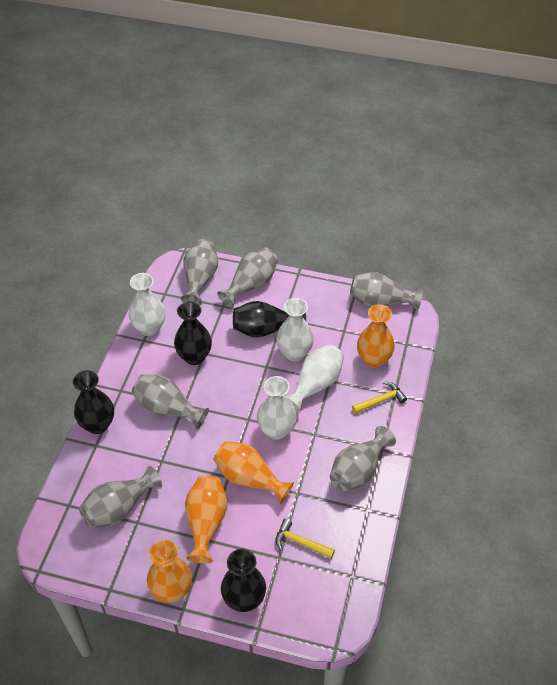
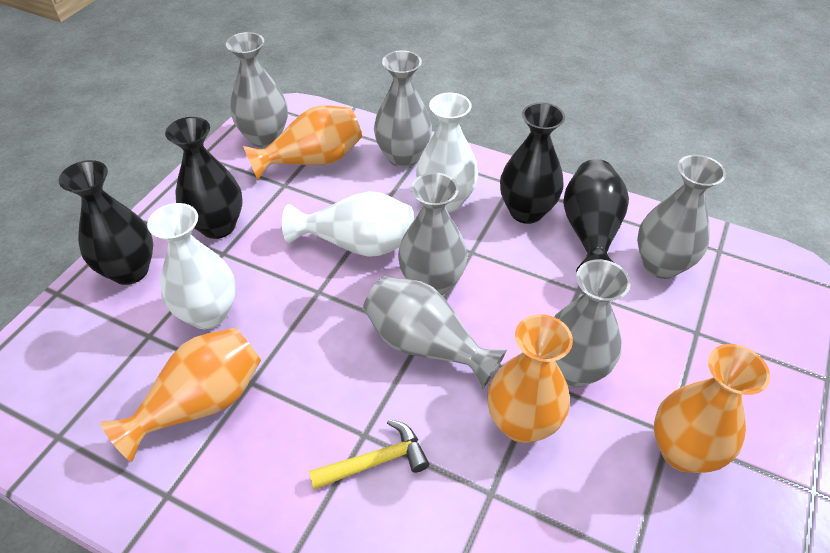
white vase: [129,273,165,336] [257,376,297,440] [276,298,314,361] [285,344,344,414] = 4 -> [147,203,236,329] [282,191,414,257] [416,93,478,213] = 3
yellow hammer: [276,519,335,559] [352,381,407,414] = 2 -> [309,419,429,490] = 1

